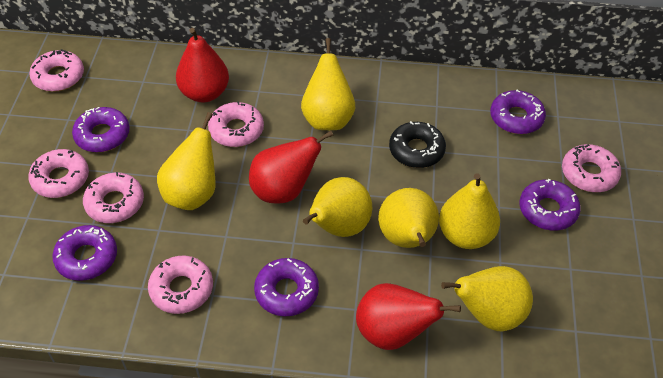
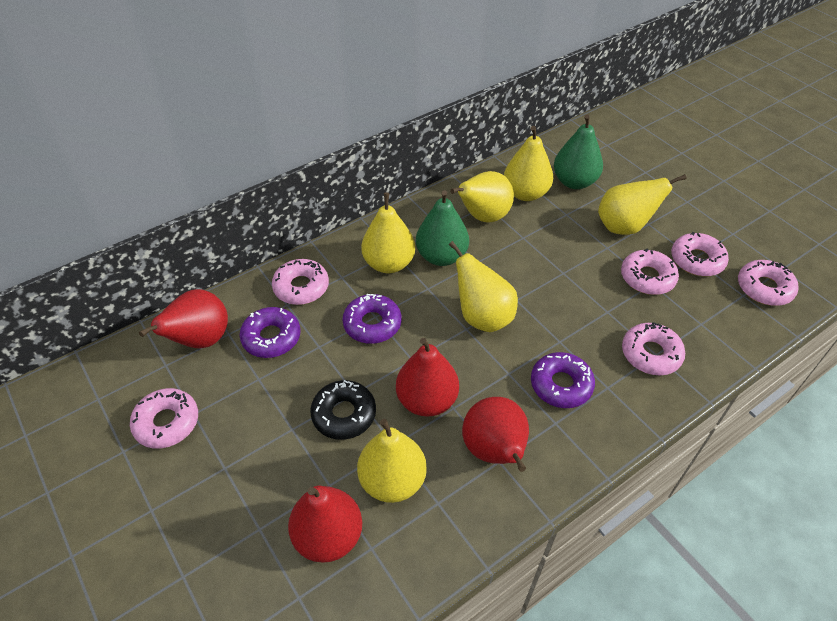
green pear: none = 0 -> [416,190,469,266] [554,114,603,189] = 2
purple donut: [52,225,117,281] [72,107,130,152] [254,258,319,316] [490,90,546,134] [519,179,581,231] = 5 -> [240,307,301,358] [342,294,402,344] [531,352,595,408] = 3
red pear: [176,28,229,102] [249,131,334,204] [356,283,461,350] = 3 -> [139,289,228,348] [288,486,362,563] [396,338,459,417] [462,397,529,472] = 4

